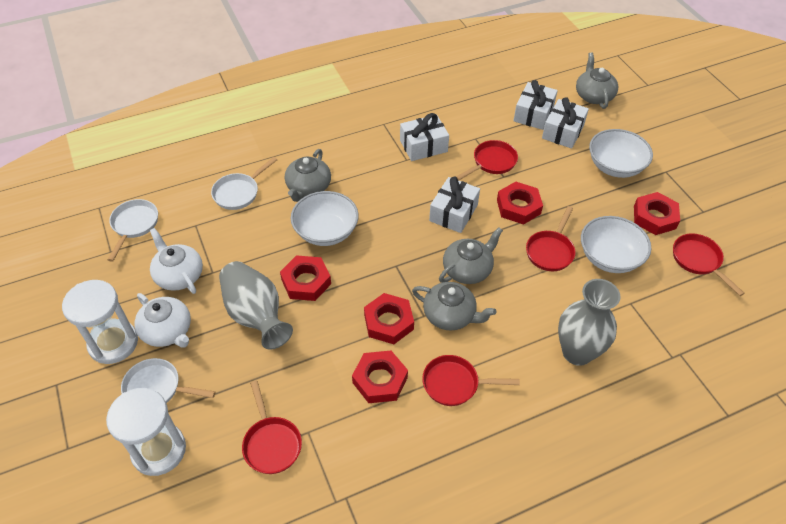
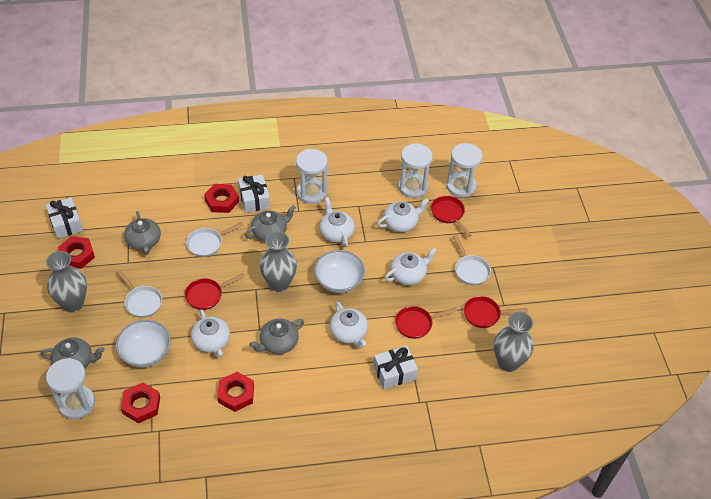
grey vase: [219,261,293,349] [558,279,621,366] = 2 -> [46,251,87,312] [260,231,297,292] [494,312,534,372] = 3
red nut: [280,255,331,301] [352,351,408,403] [364,293,414,344] [497,182,543,225] [634,192,680,235] = 5 -> [58,236,95,269] [121,383,160,423] [204,184,239,213] [217,372,254,412] = 4
red pan: [242,381,302,474] [422,355,520,406] [456,140,518,180] [526,206,576,271] [673,234,745,296] = 5 -> [185,273,245,310] [395,306,457,339] [431,196,472,237] [464,296,528,328] = 4
white bowl: [291,191,359,246] [581,216,651,273] [589,129,653,178] = 3 -> [116,320,171,367] [314,250,365,293] = 2
white gift: [400,113,449,161] [429,177,480,233] [513,80,558,130] [542,97,589,148] = 4 -> [46,197,83,239] [238,174,270,213] [373,346,418,389] = 3
white hourglass: [62,280,138,364] [106,388,186,476] = 2 -> [46,358,95,419] [296,149,328,204] [398,143,433,198] [446,143,483,198] = 4
white teapot: [135,293,191,347] [150,228,203,294] = 2 -> [191,309,230,358] [319,197,355,247] [330,302,368,348] [377,198,429,232] [385,248,437,285] = 5

